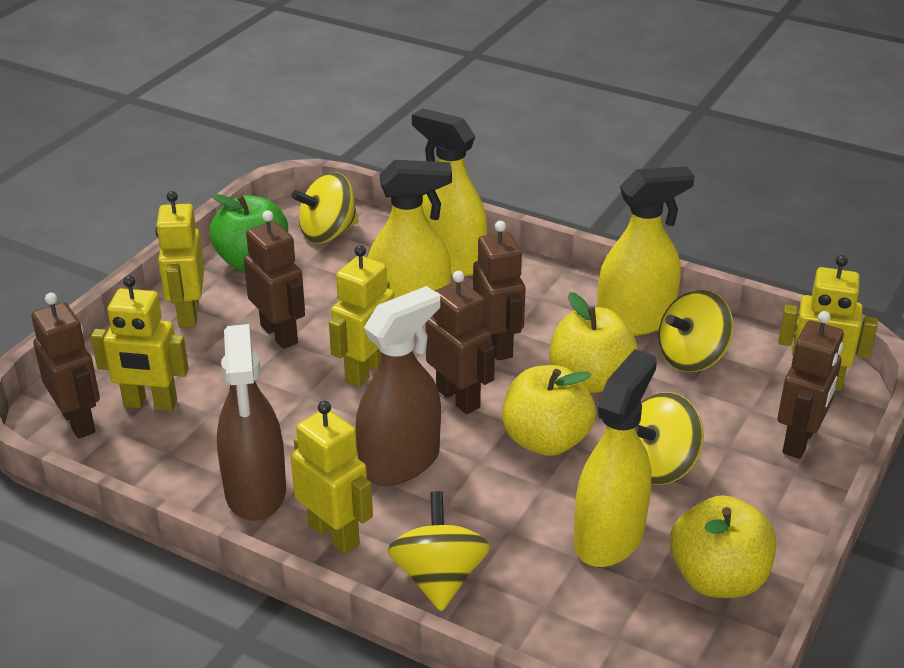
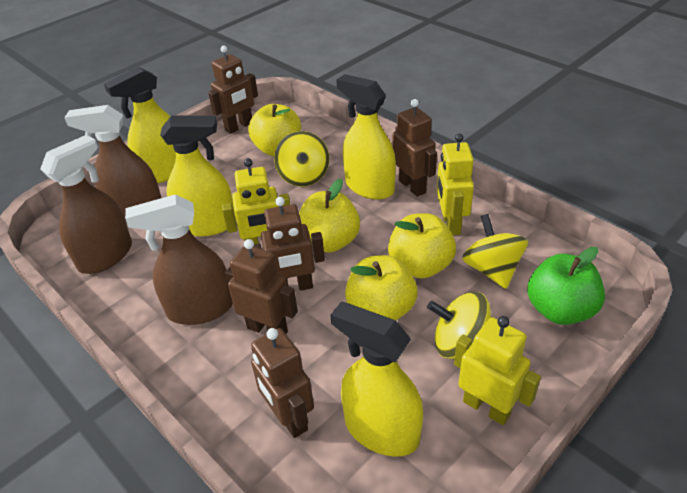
brown spray bottle: [217,324,286,521] [355,286,441,486] = 2 -> [40,135,132,274] [64,105,161,223] [125,194,233,325] = 3
yellow apple: [502,365,596,456] [549,292,638,393] [670,495,776,598] = 3 -> [248,104,301,156] [299,179,360,253] [345,255,417,320] [388,213,456,279] = 4
yellow robot: [91,275,189,411] [155,191,204,328] [291,401,373,554] [329,245,394,387] [778,255,878,391] = 5 -> [222,158,290,244] [437,134,474,235] [454,316,541,425] = 3
yellow spinning top: [292,172,359,244] [387,491,490,611] [635,392,704,485] [658,290,734,372] = 4 -> [274,131,329,187] [427,292,491,359] [462,214,528,289] = 3

